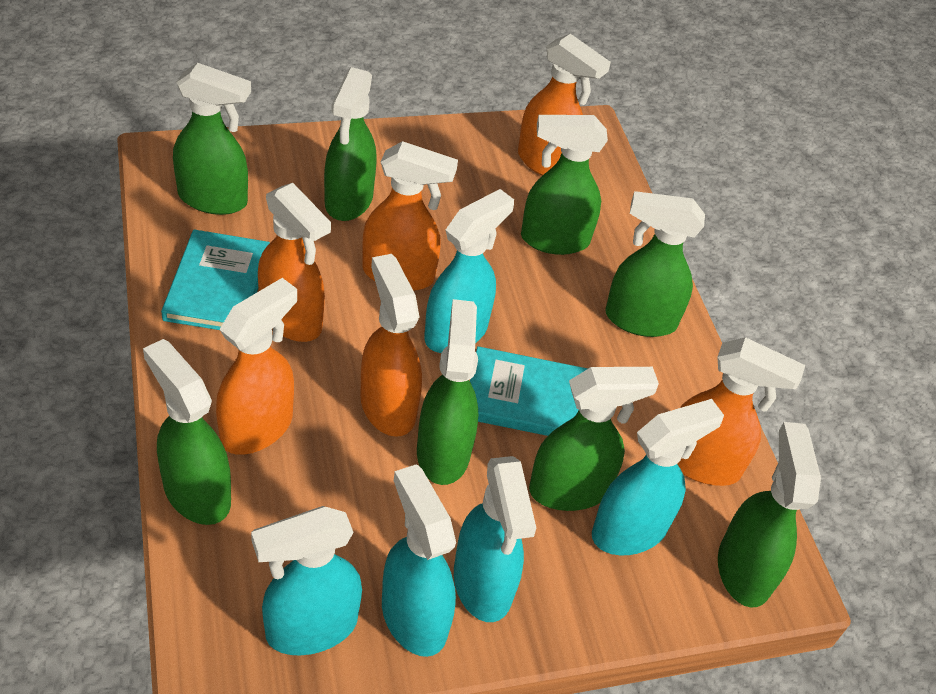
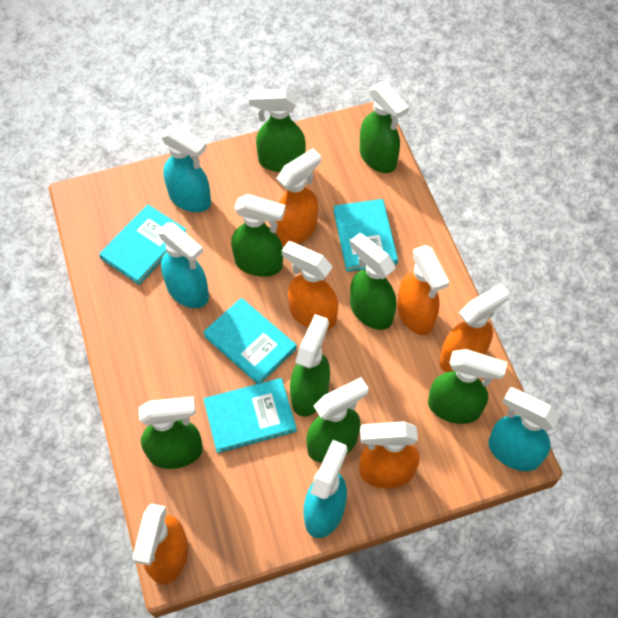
turquoise book: [161,230,270,330] [470,346,588,436] = 2 -> [99,204,187,285] [203,298,297,384] [203,378,297,453] [334,199,398,272] = 4
turquoise spray bottle: [251,506,362,656] [382,464,456,657] [424,189,514,353] [454,456,536,622] [592,399,724,555] = 5 -> [158,223,209,308] [161,125,211,212] [303,440,348,538] [488,387,560,471] = 4

